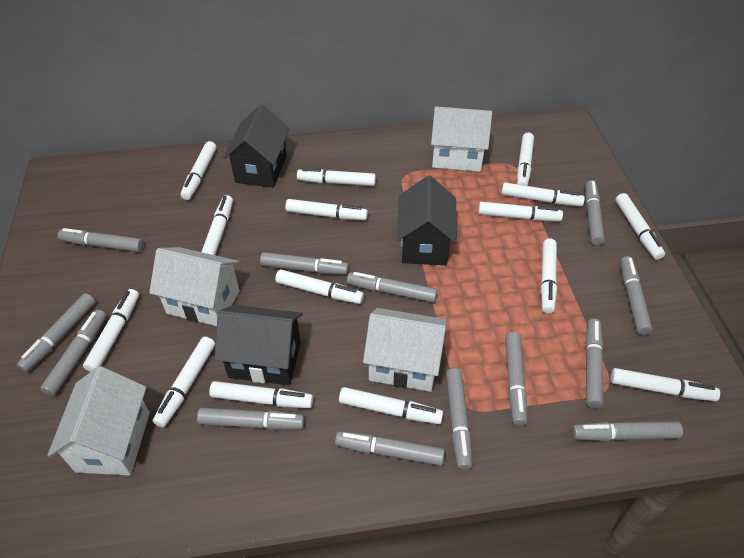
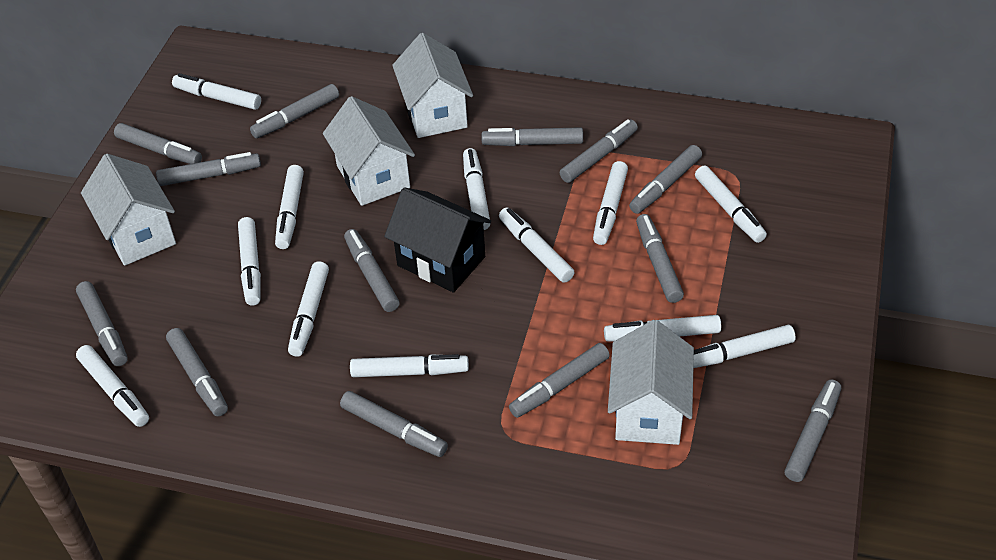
black house: [214,305,303,385] [223,105,290,188] [397,175,457,265] = 3 -> [384,187,491,293] = 1
white marker: [83,289,139,372] [153,337,215,428] [180,141,216,200] [201,195,233,255] [209,381,313,408] [275,269,364,304] [285,199,368,220] [297,168,376,186] [339,387,443,424] [478,202,563,221] [501,182,585,206] [517,133,534,186] [541,239,557,313] [610,368,720,401] [615,193,665,260] = 15 -> [76,345,149,427] [172,73,261,110] [238,217,261,306] [275,165,304,249] [288,261,329,357] [350,354,469,377] [463,148,490,230] [499,208,575,283] [593,161,628,245] [604,315,721,341] [693,325,796,368] [695,165,767,243] = 12

